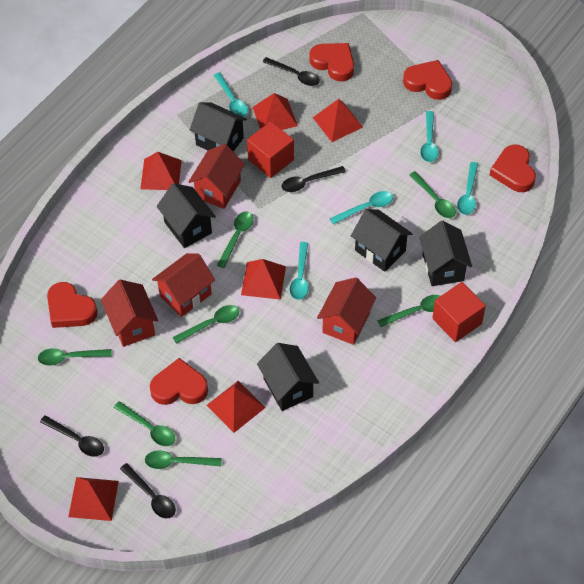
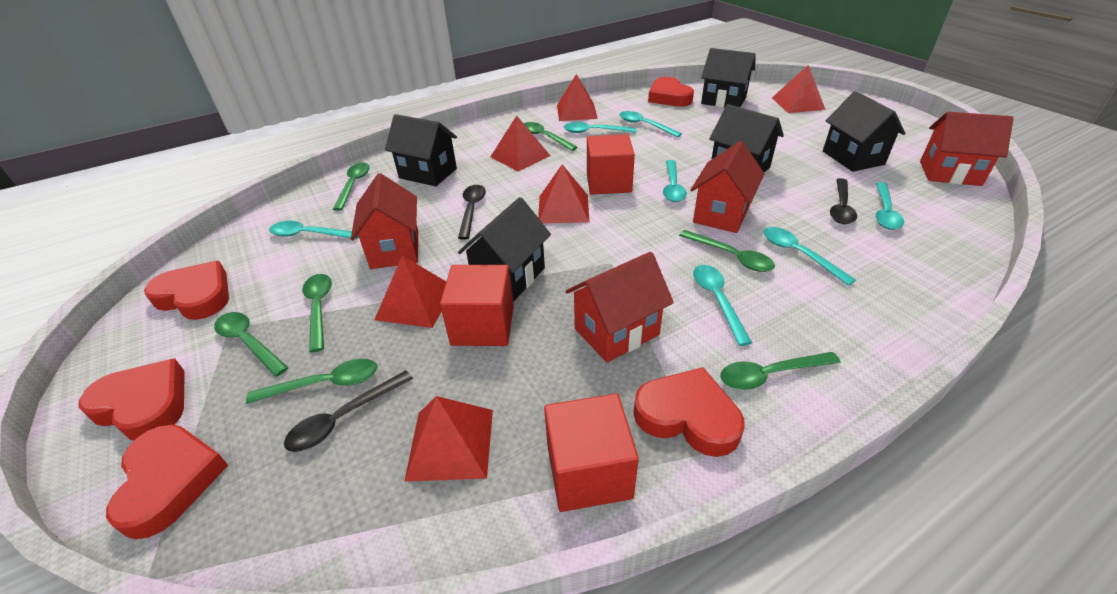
black spoon: [40,415,104,457] [120,463,176,519] [263,57,320,86] [282,166,346,192] = 4 -> [284,370,413,452] [458,185,486,240] [830,178,857,224] = 3
red cube: [247,121,294,178] [432,282,486,342] = 2 -> [440,265,514,346] [544,394,639,512] [587,134,635,194] = 3
turquoise spoon: [214,72,248,117] [290,242,309,300] [330,191,393,224] [420,111,438,162] [457,162,478,215] = 5 -> [269,221,359,239] [564,122,636,133] [620,111,682,137] [663,160,687,202] [693,265,752,346] [763,227,856,286] [876,182,904,230] = 7

